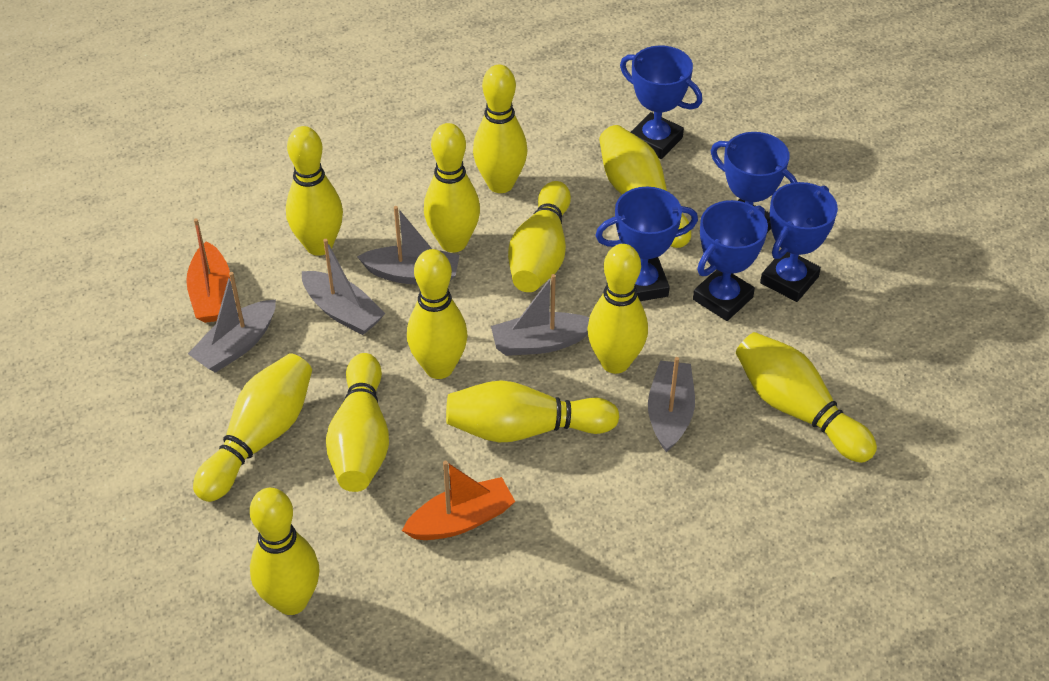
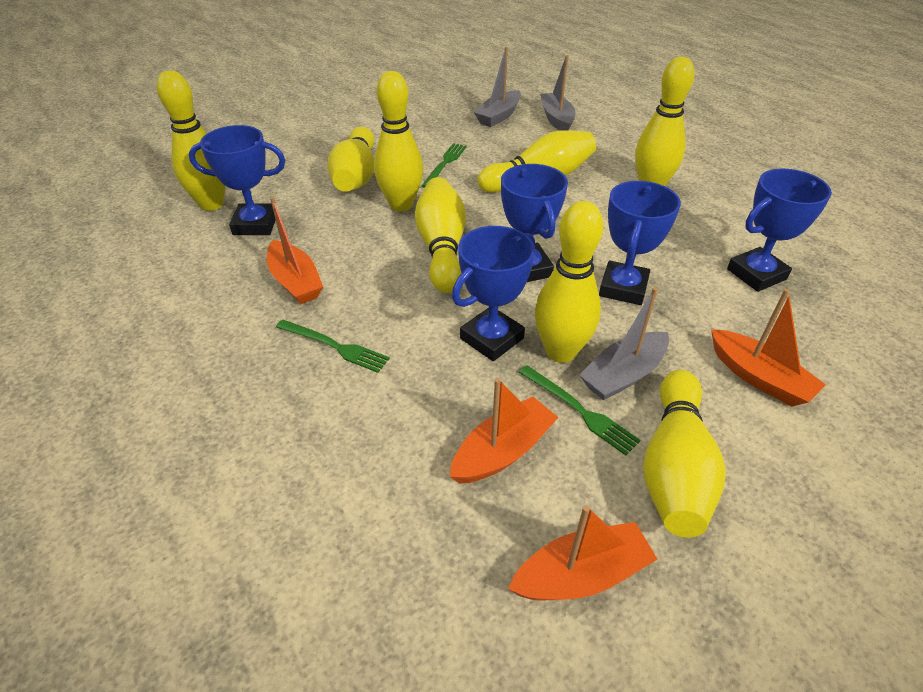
green fork: none = 0 -> [276,319,390,373] [422,143,467,188] [519,365,640,456] = 3
grey boat: [188,272,276,373] [302,239,385,335] [357,206,460,284] [491,274,589,356] [648,357,695,452] = 5 -> [474,47,521,127] [540,55,575,131] [579,287,669,400] = 3
orange boat: [186,218,231,323] [402,461,515,540] = 2 -> [267,197,323,304] [450,378,559,484] [508,505,658,601] [711,289,826,407] = 4
yellow bowling pin: [193,353,312,502] [250,488,319,615] [286,126,343,256] [326,353,389,492] [407,249,468,379] [424,123,480,253] [446,380,619,442] [473,65,527,193] [508,181,571,292] [587,244,648,374] [599,125,691,248] [736,332,877,463] = 12 -> [157,70,226,211] [327,127,374,192] [374,71,423,211] [415,177,466,293] [477,130,596,192] [535,201,604,363] [635,57,695,186] [643,370,726,538] = 8

